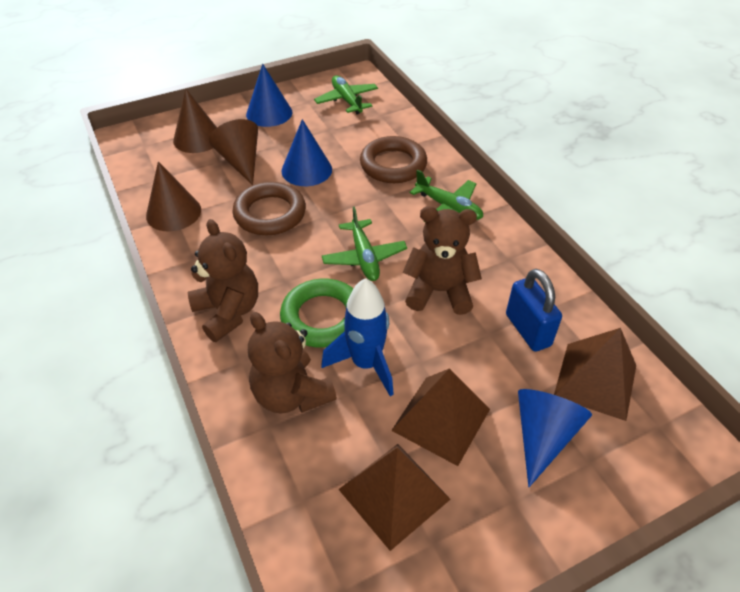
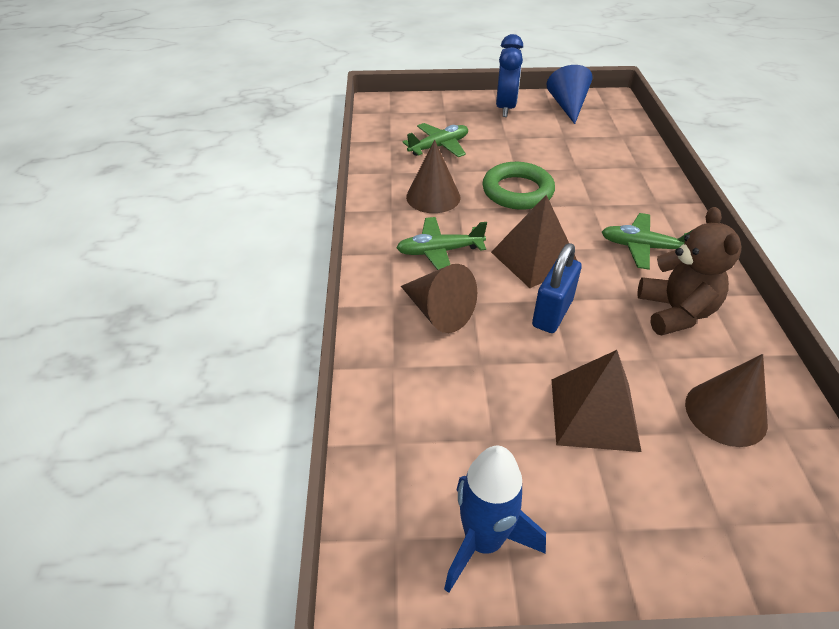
blue clock: none = 0 -> [496,34,523,117] = 1
blue cone: [246,64,292,127] [281,119,332,186] [518,389,592,487] = 3 -> [547,65,593,124] = 1
brown pyramid: [338,444,451,551] [391,368,490,466] [554,328,636,421] = 3 -> [491,195,577,288] [552,350,642,452] = 2
brown ring: [232,182,306,235] [360,136,427,183] = 2 -> none = 0
brown teddy bear: [188,219,258,342] [248,312,337,414] [403,206,482,315] = 3 -> [637,207,741,336] = 1

